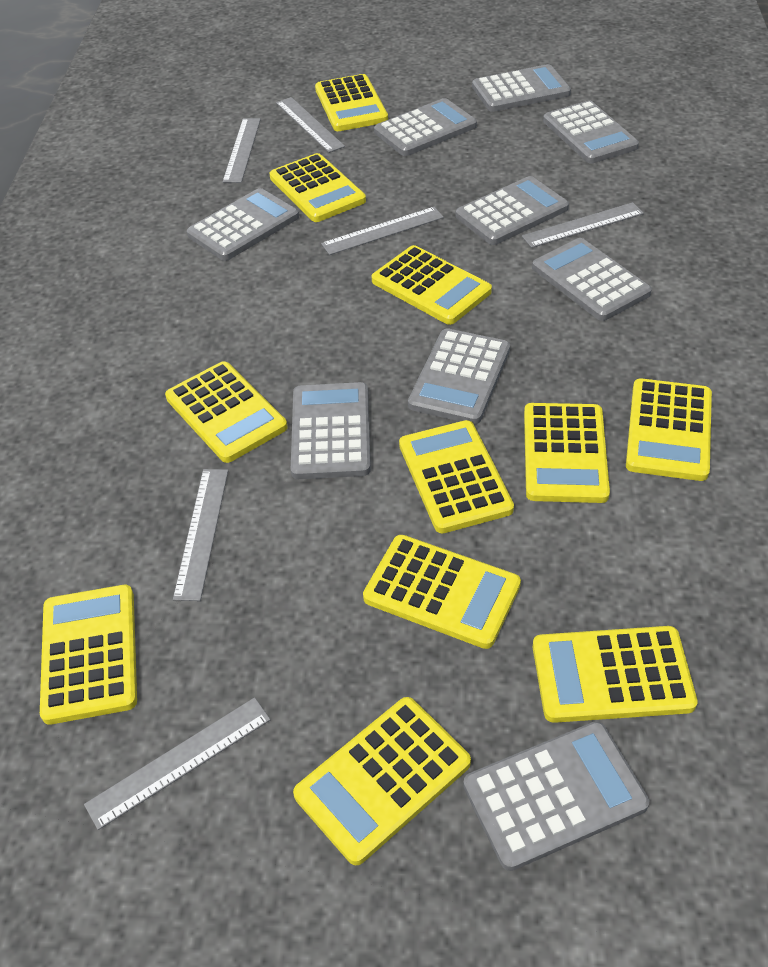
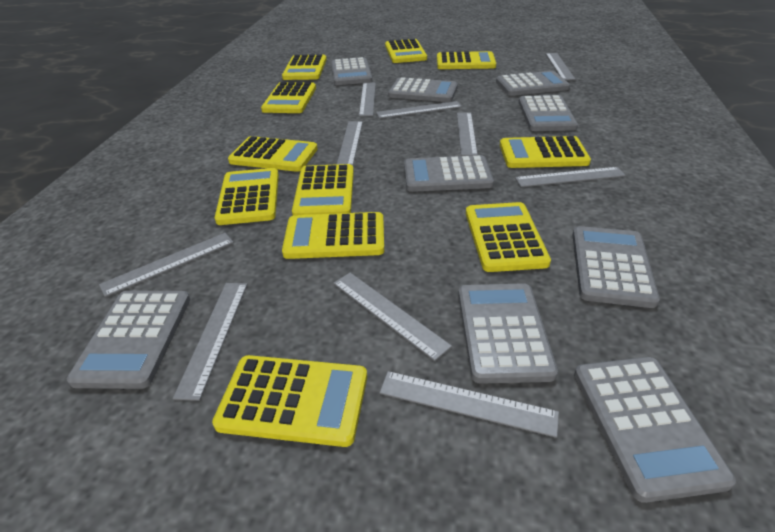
grey ruler: [84,697,271,830] [173,469,228,601] [223,118,261,183] [276,97,345,153] [321,207,444,255] [522,202,644,248] = 6 -> [99,233,234,297] [173,283,248,401] [333,273,452,361] [337,121,363,166] [359,82,376,116] [376,101,462,119] [379,371,559,438] [457,113,478,156] [515,167,626,187] [546,53,575,80] = 10

